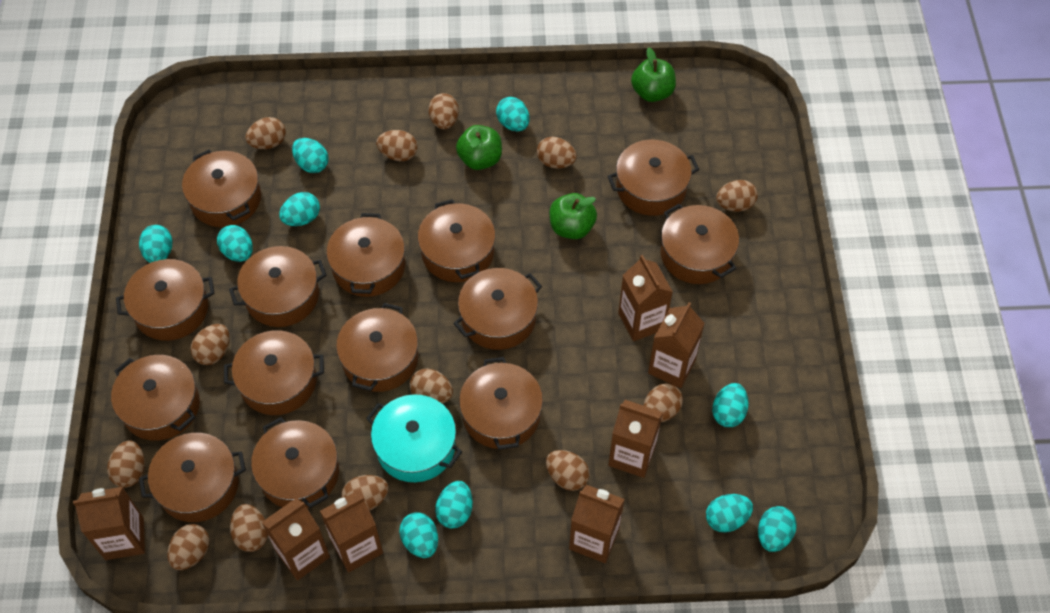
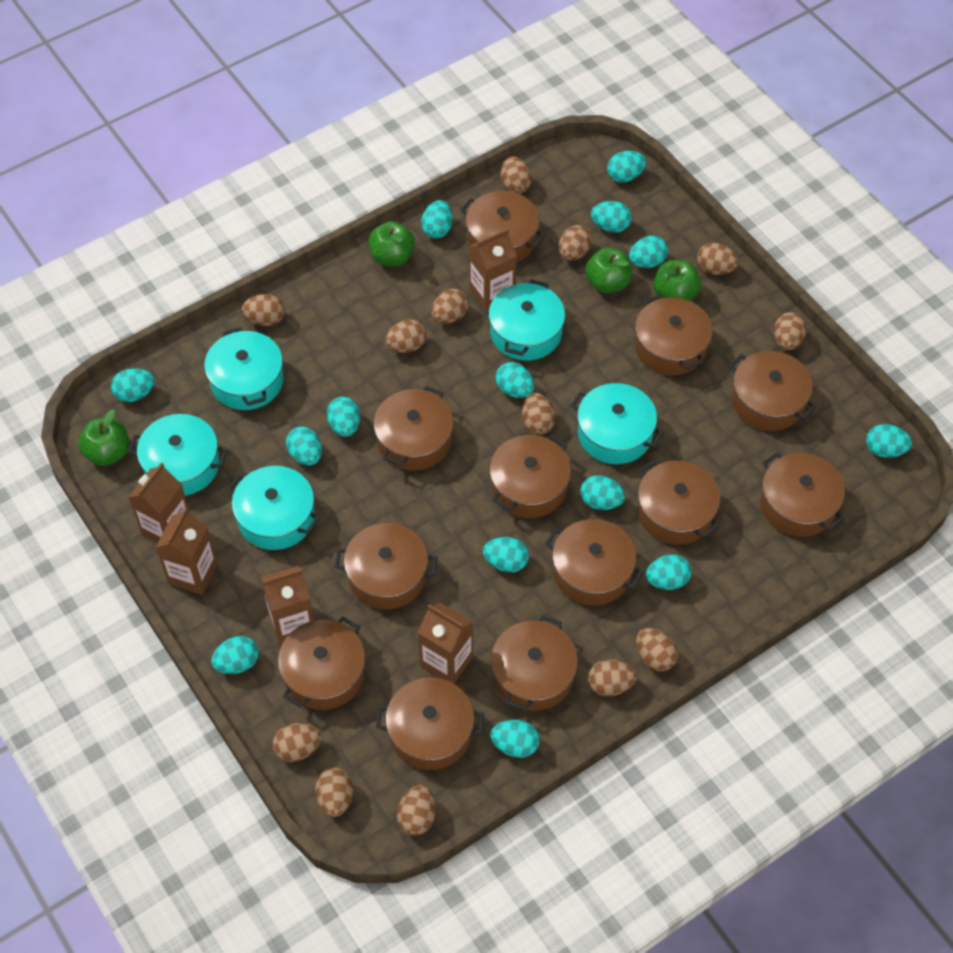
brown carton: [73,487,145,560] [262,498,330,581] [320,491,383,572] [569,485,625,563] [608,400,663,478] [618,255,673,341] [648,302,705,388] = 7 -> [129,463,190,543] [155,508,217,595] [261,566,314,645] [417,603,473,684] [469,228,517,313] = 5
brown pot: [111,355,200,441] [116,259,215,341] [139,433,246,522] [182,150,261,227] [224,330,324,415] [229,246,327,327] [251,417,339,508] [326,213,405,297] [336,303,418,392] [418,199,495,282] [453,268,542,350] [459,357,543,450] [608,140,699,216] [661,204,739,284] = 14 -> [278,616,365,710] [335,523,437,609] [374,386,454,471] [376,677,484,770] [460,191,545,263] [490,434,571,518] [491,615,578,711] [545,519,643,605] [635,294,712,375] [637,460,720,545] [729,351,816,431] [760,452,845,537] = 12
green apple: [456,125,502,170] [550,193,597,239] [631,47,676,102] = 3 -> [78,410,129,466] [368,221,415,266] [585,248,632,293] [654,260,701,301] = 4
turquoise egg: [139,225,173,263] [217,225,253,262] [279,192,320,226] [292,138,328,173] [399,512,438,558] [435,481,473,528] [496,97,529,132] [706,494,753,533] [712,383,749,427] [758,506,797,552] = 10 -> [111,368,155,402] [211,636,259,674] [286,426,322,465] [327,397,360,437] [421,200,453,239] [483,537,529,572] [490,720,540,758] [495,362,534,398] [580,475,625,510] [591,201,632,232] [607,151,646,182] [629,236,668,268] [645,554,691,590] [866,424,912,458] = 14
turquoise pot: [366,394,462,482] = 1 -> [129,414,228,496] [204,327,284,410] [227,466,320,550] [489,280,565,361] [570,383,664,464] = 5

